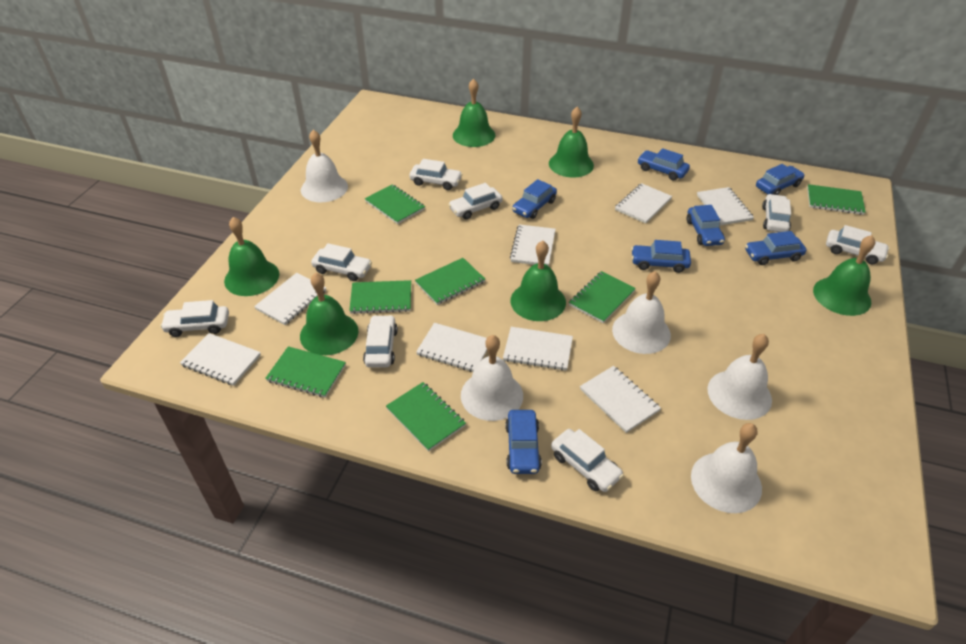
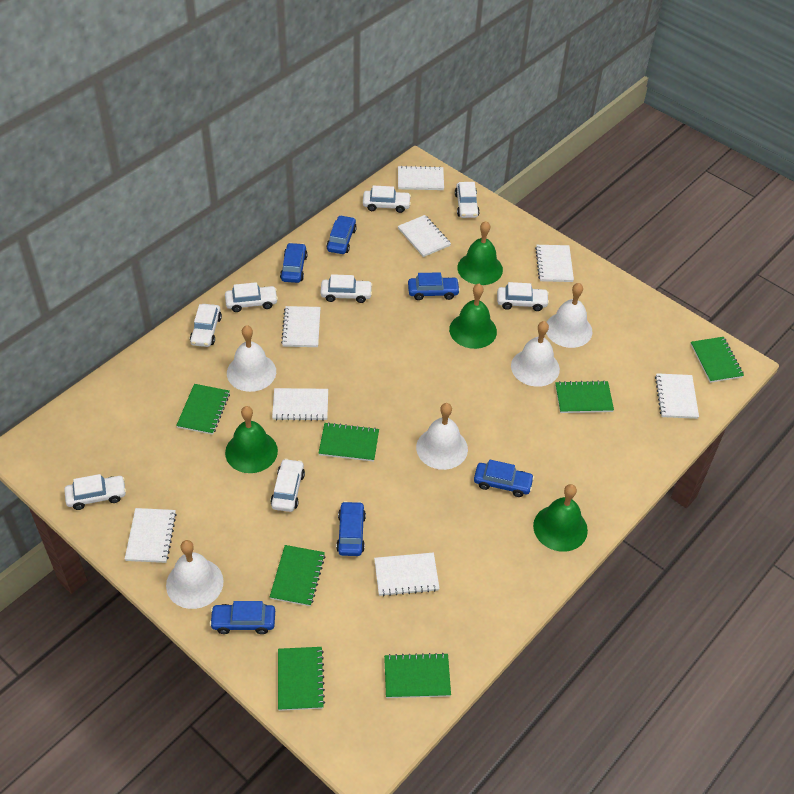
blue car: [505,410,542,474] [512,179,557,219] [631,240,691,273] [637,148,690,181] [687,205,725,246] [745,231,806,265] [756,164,805,195] = 7 -> [209,601,275,634] [280,243,308,283] [326,215,357,254] [336,501,366,556] [408,272,460,300] [474,460,534,497] = 6
green bell: [224,217,279,296] [300,273,358,355] [453,78,496,147] [510,241,566,321] [549,107,594,178] [813,235,875,316] = 6 -> [225,406,278,473] [449,284,497,349] [457,221,503,285] [533,484,588,552] = 4

